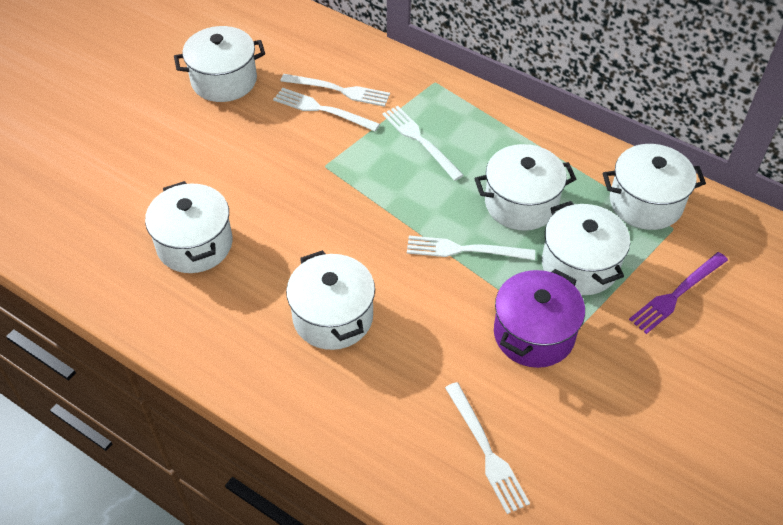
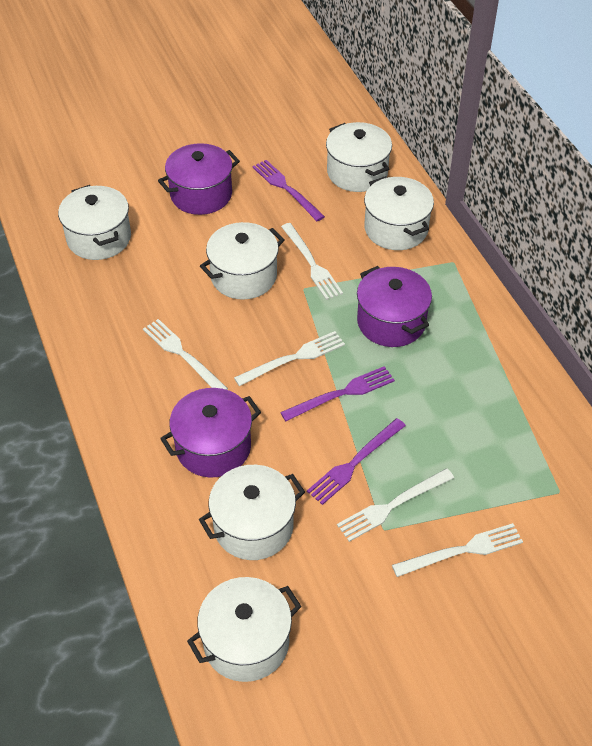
purple fork: [629,252,728,334] = 1 -> [252,160,325,221] [280,366,395,421] [307,418,406,505] = 3
purple pot: [494,269,585,368] = 1 -> [158,143,240,215] [160,388,261,477] [357,266,432,347] = 3

